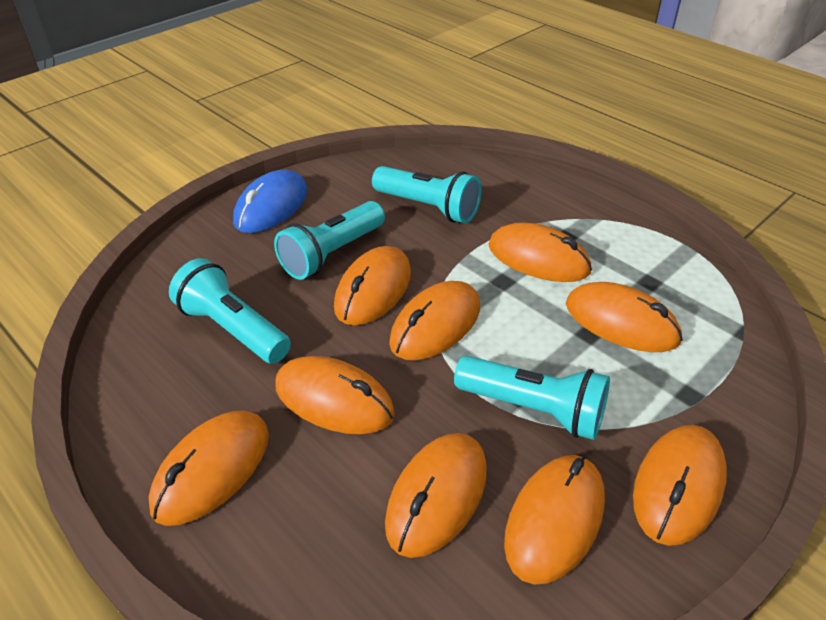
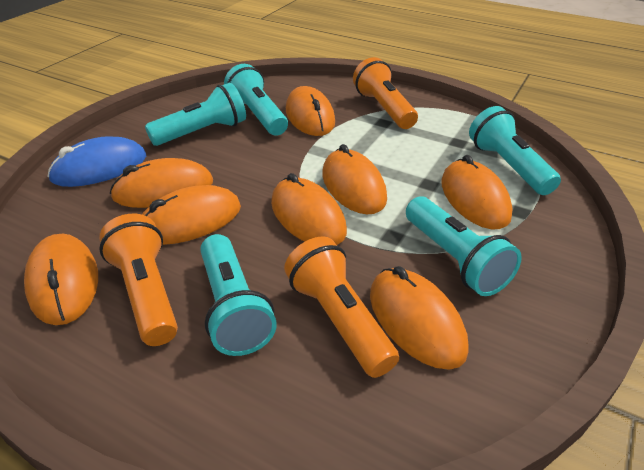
orange flashlight: none = 0 -> [99,214,178,346] [284,236,399,378] [353,57,418,129] = 3
orange mouse: [148,411,269,526] [275,356,395,434] [334,246,411,325] [385,433,487,558] [389,281,480,360] [488,222,592,282] [504,455,605,585] [566,282,683,352] [633,425,727,546] = 9 -> [24,234,98,325] [110,158,213,208] [142,185,241,245] [271,173,347,245] [286,86,335,136] [322,144,387,215] [370,266,468,370] [441,155,513,229] = 8
turquoise flashlight: [169,258,291,364] [274,201,385,280] [372,166,482,223] [454,356,610,440] = 4 -> [145,83,246,146] [200,234,277,356] [224,64,288,136] [406,197,522,296] [469,106,561,195] = 5

